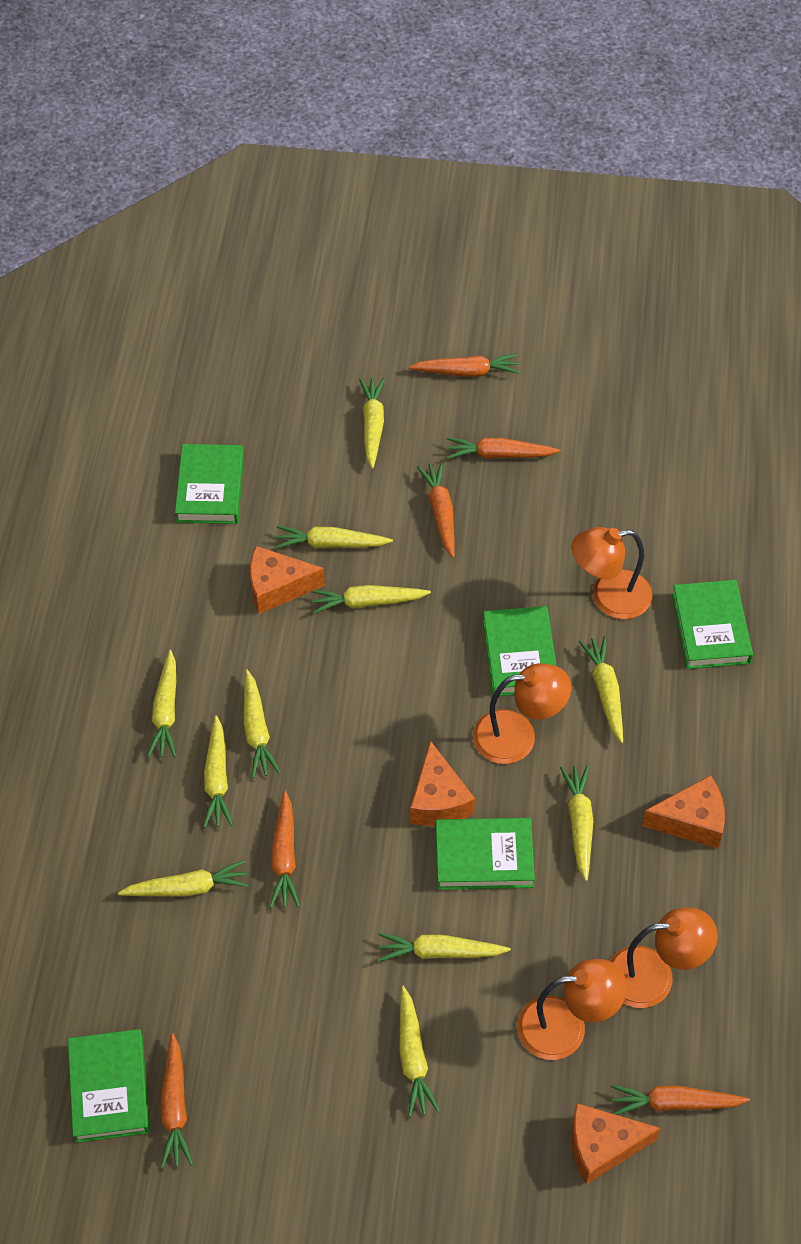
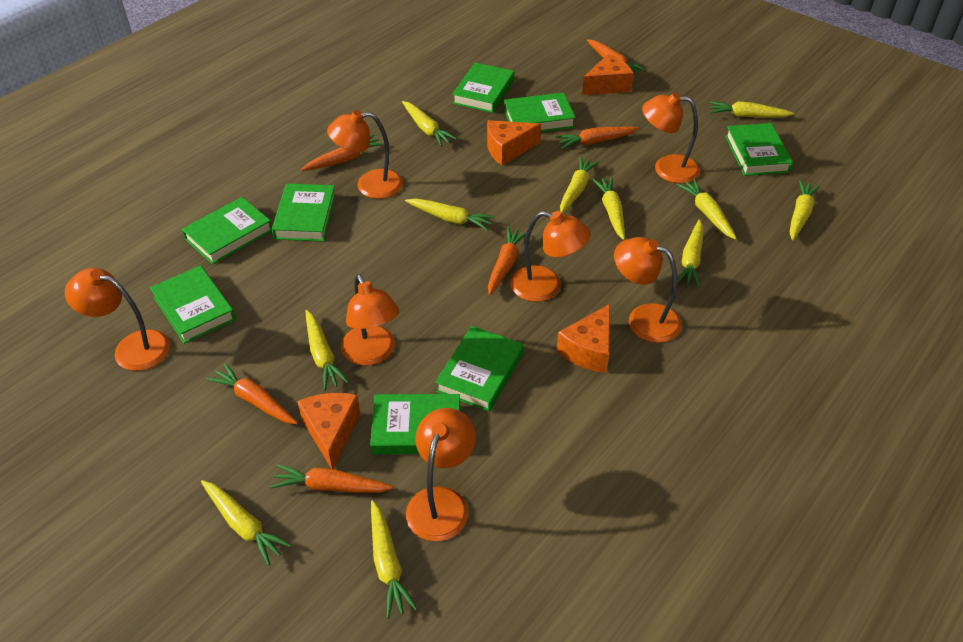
green book: [68,1029,150,1143] [175,444,244,524] [435,818,535,890] [483,606,557,696] [672,580,753,669] = 5 -> [150,265,236,344] [182,197,272,264] [272,184,336,242] [370,394,460,454] [435,326,524,412] [452,63,514,113] [504,92,576,132] [725,123,793,176] = 8
orange lamp: [473,663,571,764] [517,959,627,1060] [571,527,652,619] [610,907,718,1008] = 4 -> [65,268,170,371] [327,110,403,199] [341,274,399,366] [406,408,476,541] [510,211,591,302] [614,237,682,343] [642,92,700,183] = 7

